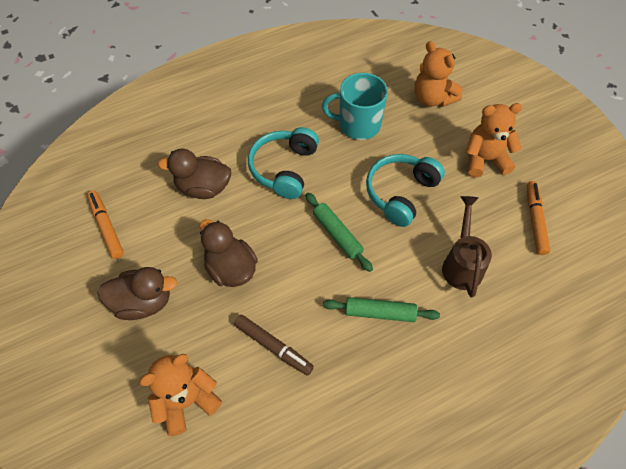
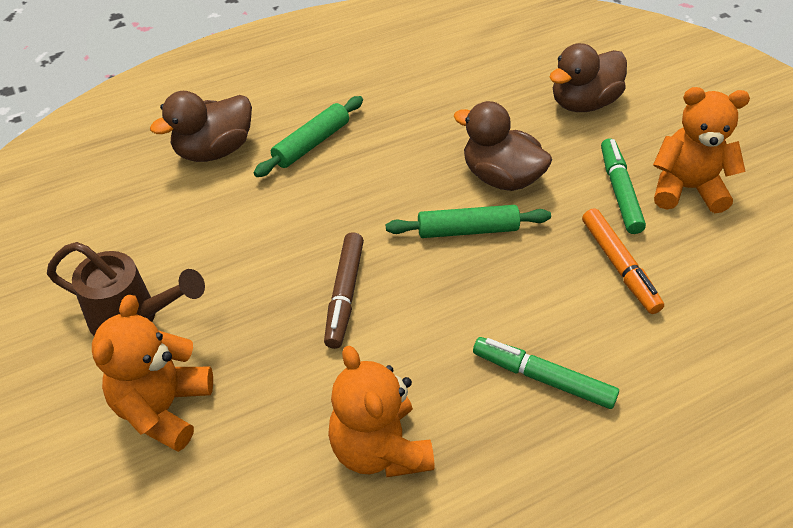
green marker: none = 0 -> [473,337,619,409] [601,138,646,234] = 2
orange marker: [87,191,124,259] [527,181,550,255] = 2 -> [582,208,664,314] = 1
turquoise headphones: [248,127,319,199] [366,154,445,227] = 2 -> none = 0
turquoise mug: [322,73,388,140] = 1 -> none = 0

